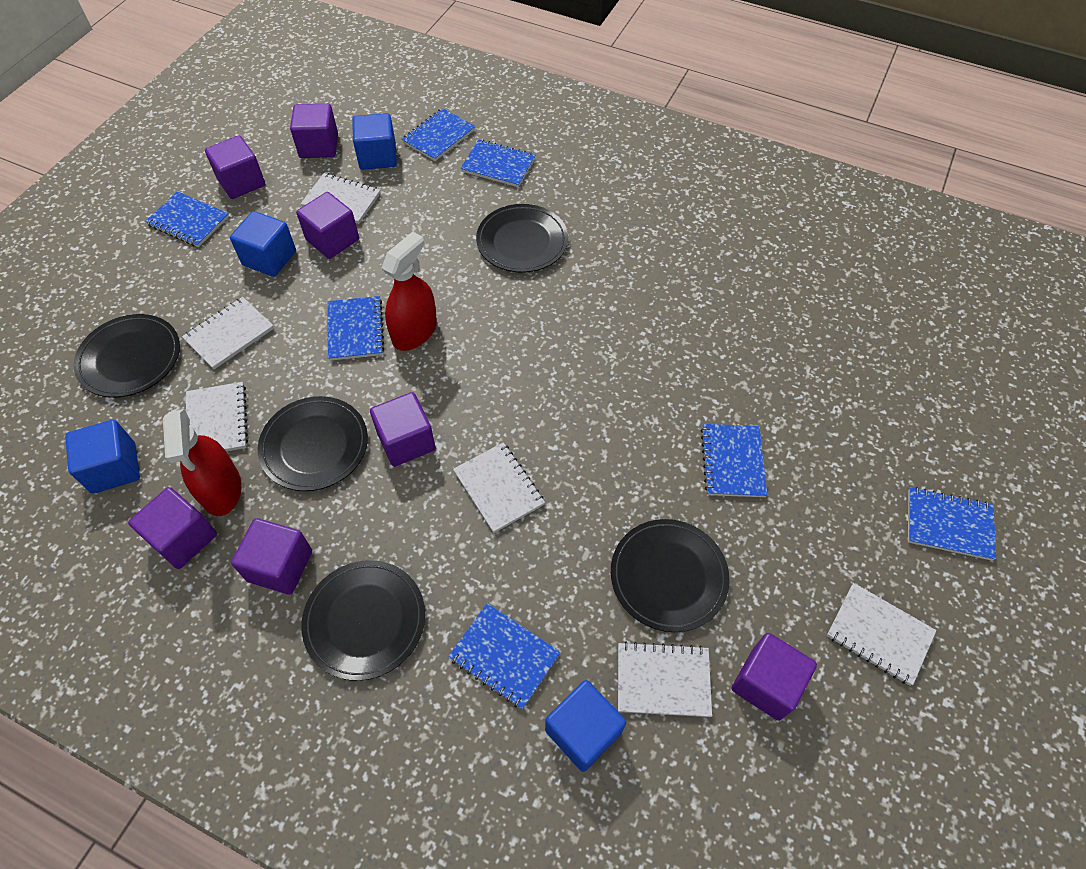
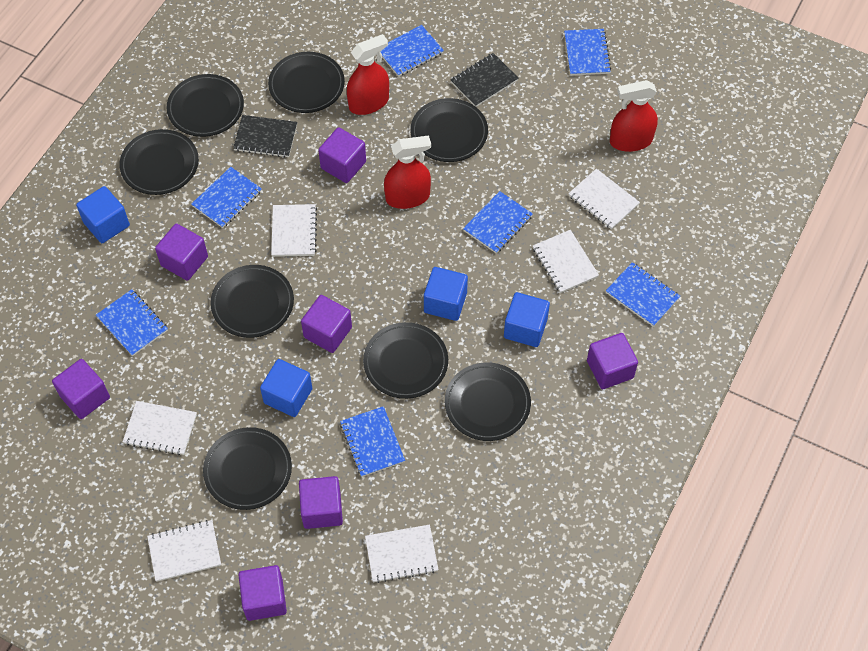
black notebook: none = 0 -> [233,115,297,158] [451,53,518,107] = 2
black plate: [74,314,180,397] [258,396,368,491] [302,560,425,681] [476,204,568,273] [611,519,730,632] = 5 -> [119,129,199,195] [167,74,244,137] [203,427,292,510] [210,265,294,338] [268,52,345,113] [363,322,448,399] [410,98,488,162] [445,362,531,441] = 8
red spray bottle: [163,409,241,516] [382,232,437,351] = 2 -> [347,34,389,115] [384,135,431,209] [610,80,658,152] = 3

